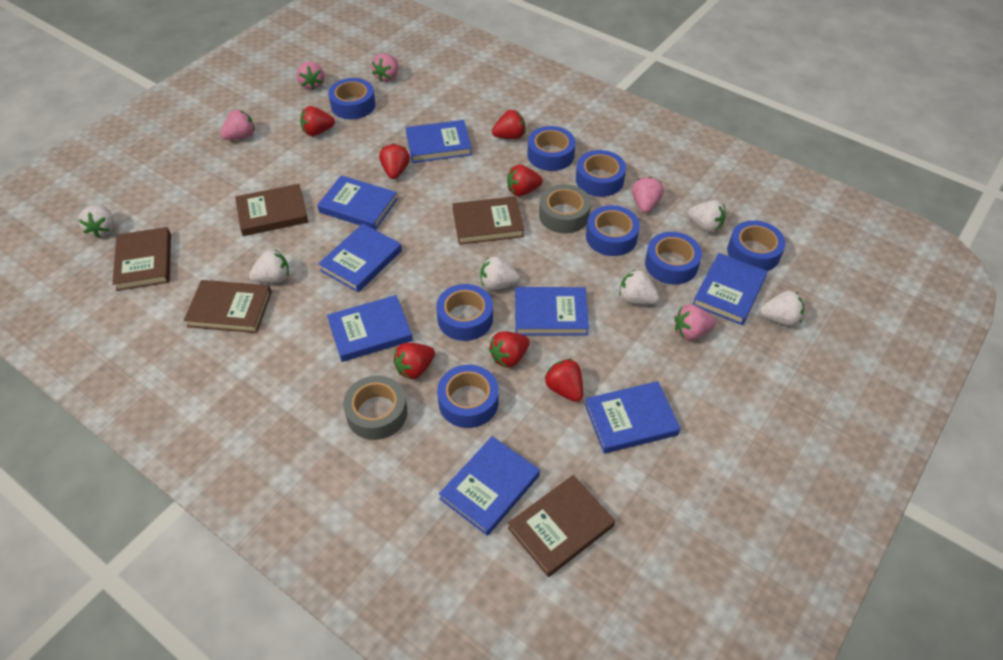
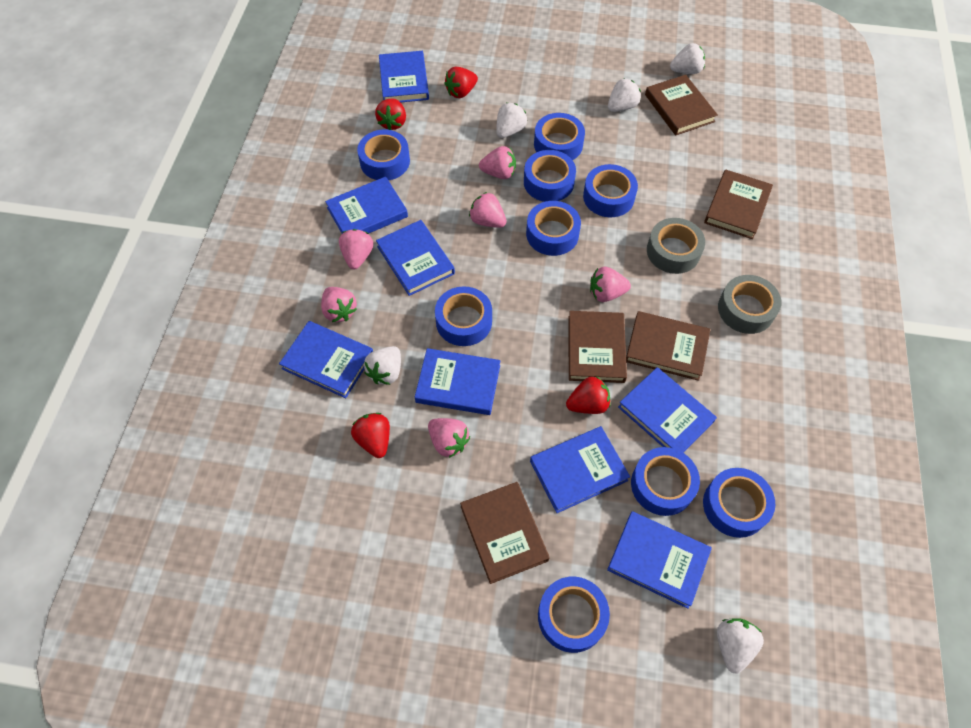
blue tape: [328,78,376,119] [436,284,493,341] [437,365,499,428] [527,126,576,171] [576,150,626,197] [586,205,640,256] [645,232,702,285] [727,220,786,271] = 8 -> [357,130,410,180] [435,286,492,346] [524,150,576,202] [526,201,581,256] [534,113,585,160] [538,577,610,653] [583,164,638,217] [631,447,700,516] [703,468,775,538] = 9
pink strawberry: [221,110,255,140] [296,62,325,90] [372,54,398,82] [632,177,664,213] [675,304,716,340] = 5 -> [321,287,357,322] [339,229,373,269] [428,418,470,458] [469,192,507,228] [479,146,516,179] [590,266,631,302] = 6
red strawberry: [300,106,335,136] [379,143,410,179] [393,343,435,379] [489,331,530,368] [492,110,525,139] [507,165,543,196] [544,359,583,402] = 7 -> [351,413,390,458] [375,99,406,130] [444,66,478,98] [566,376,610,414] = 4
white strawberry: [78,205,114,238] [249,249,289,283] [480,256,520,290] [619,269,659,305] [688,200,726,233] [760,290,804,326] = 6 -> [364,346,401,385] [496,103,527,138] [608,78,641,112] [670,43,705,74] [717,618,764,674] = 5

